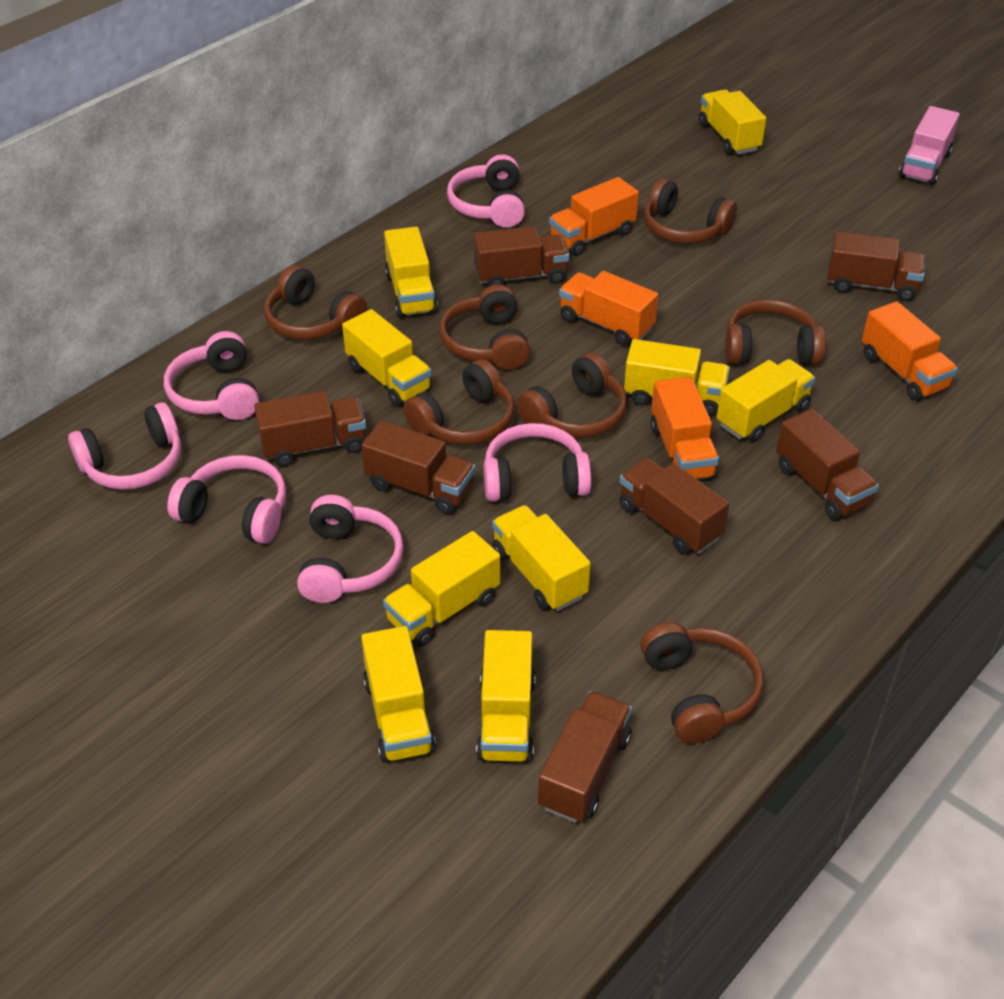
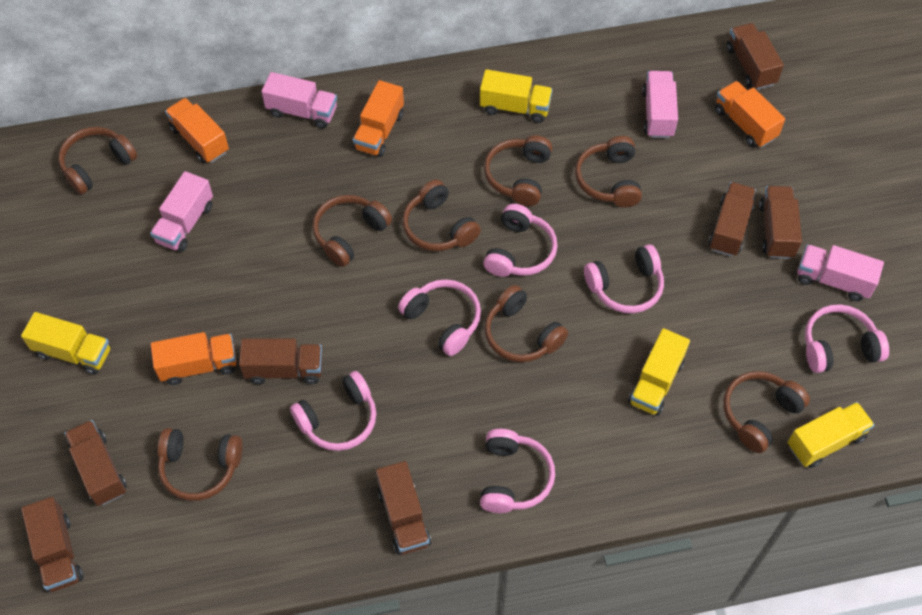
brown headphones: [264,265,367,340] [403,359,515,445] [439,284,530,370] [517,353,627,438] [640,622,763,744] [644,178,737,244] [725,299,826,365] = 7 -> [58,127,137,195] [158,428,243,501] [313,195,392,267] [402,180,481,251] [484,135,552,206] [485,285,568,362] [575,136,642,207] [723,371,810,453] = 8
pink truck: [899,106,960,185] = 1 -> [150,171,213,252] [261,72,337,129] [642,71,678,138] [798,244,884,301] = 4
yellow truck: [342,309,432,407] [361,626,436,763] [383,531,500,647] [384,227,438,318] [476,630,535,762] [492,505,591,611] [624,339,730,416] [699,90,766,155] [717,359,815,442] = 9 -> [21,312,111,375] [480,69,553,123] [628,328,690,416] [788,402,875,468] = 4

